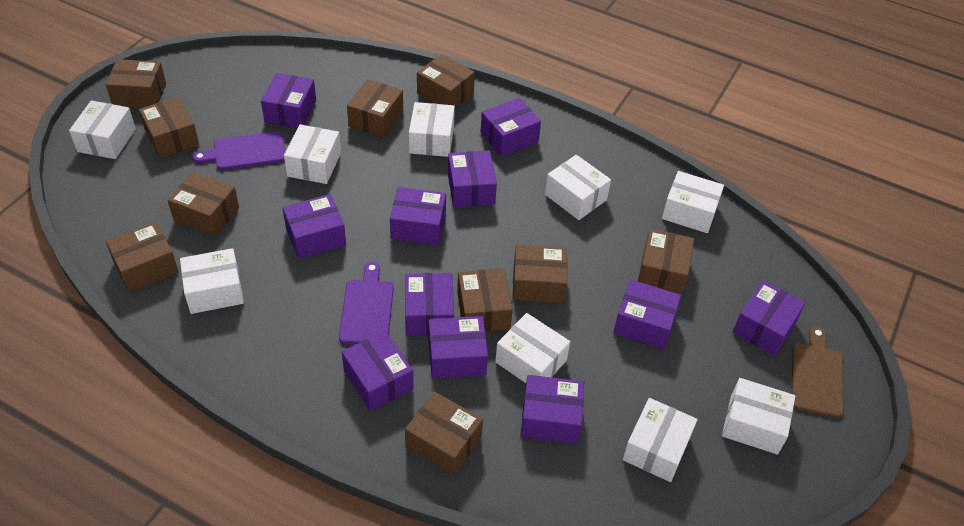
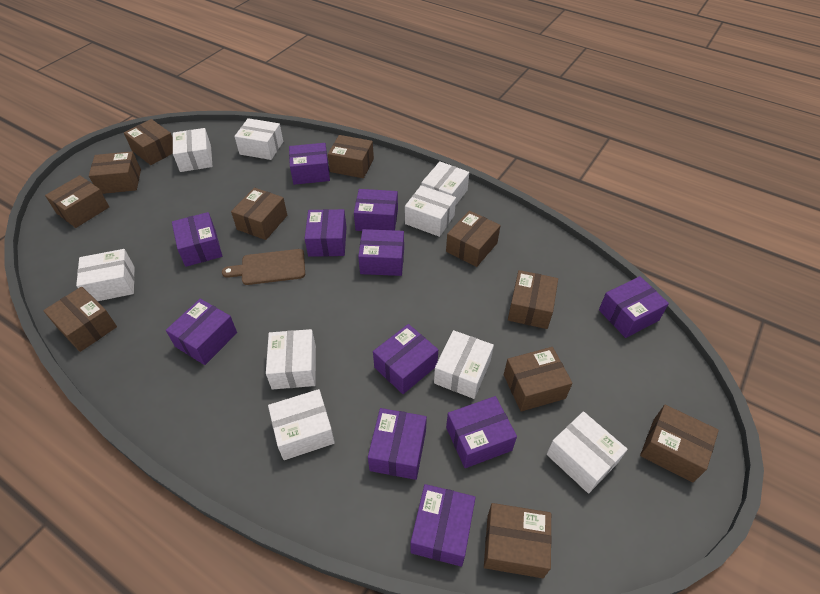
brown box: [106,59,166,108] [106,222,179,292] [139,97,199,158] [168,172,239,237] [347,79,403,138] [405,392,483,476] [417,54,475,108] [457,268,513,332] [512,245,568,303] [638,229,694,295] = 10 -> [43,287,117,352] [45,175,109,228] [89,151,141,194] [124,119,173,165] [231,188,287,240] [328,135,374,178] [446,211,500,267] [484,503,552,578] [504,347,573,411] [508,270,558,329] [640,405,719,483] = 11
purple cutting board: [192,131,285,170] [339,262,394,345] = 2 -> none = 0

